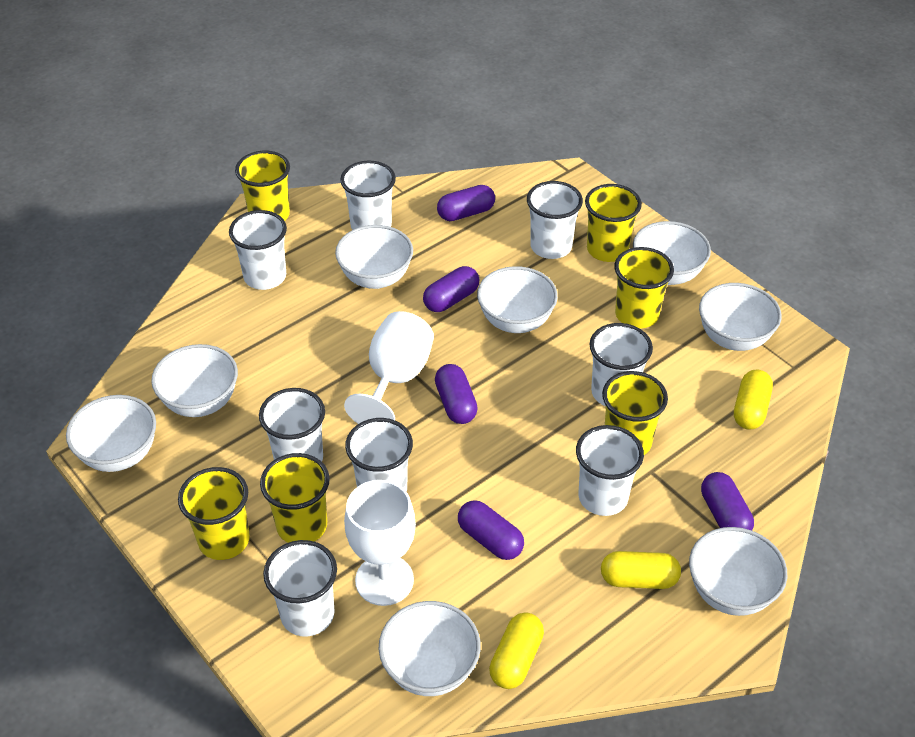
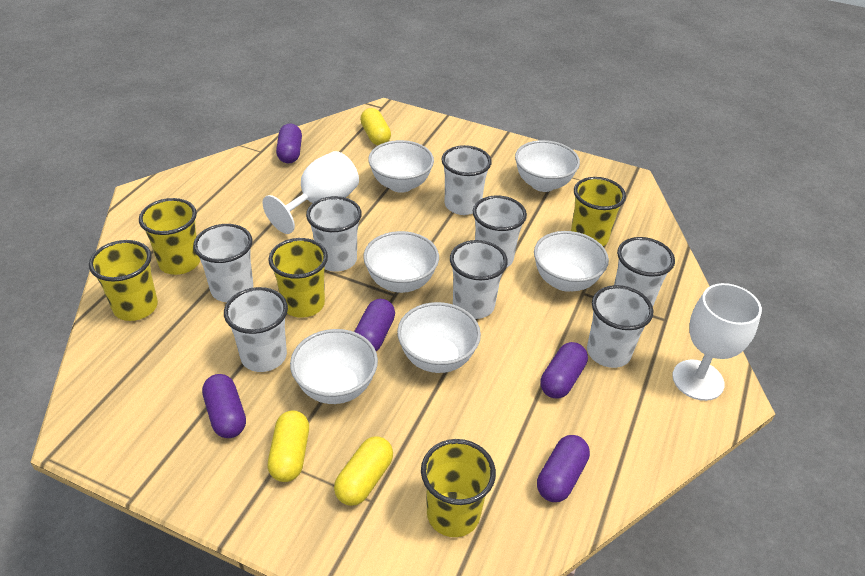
white bowl: [66,395,156,472] [151,344,238,417] [335,225,413,289] [379,601,481,696] [477,266,558,333] [633,221,711,285] [689,527,787,616] [699,283,781,351] = 8 -> [290,329,378,404] [363,231,439,293] [368,140,434,193] [397,302,481,373] [515,140,580,192] [534,231,609,292] = 6
yellow cup: [178,467,250,560] [235,151,290,221] [260,453,330,543] [585,184,642,262] [602,371,668,455] [614,247,674,329] = 6 -> [89,240,158,321] [139,198,200,275] [268,238,328,318] [421,439,496,537] [571,177,626,246] = 5

